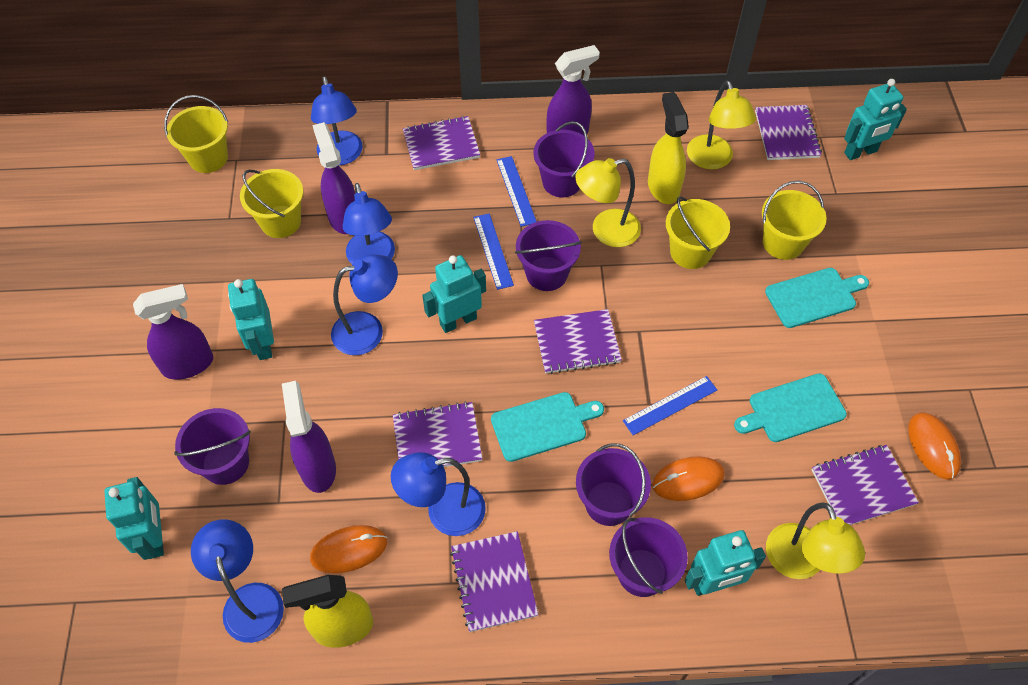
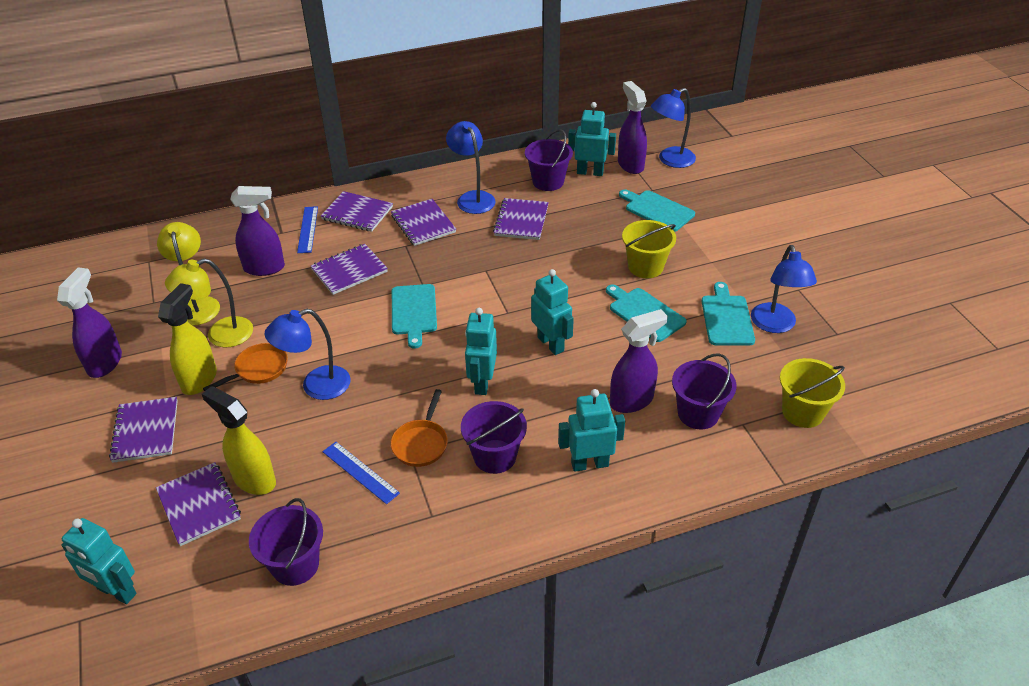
blue lamp: [191,520,284,643] [311,76,363,165] [331,254,398,355] [343,183,395,264] [391,452,486,536] = 5 -> [265,309,351,400] [446,121,496,214] [651,88,696,168] [751,245,817,333] = 4
blue ruler: [473,213,514,290] [497,156,537,227] [623,376,717,435] = 3 -> [297,206,318,253] [322,442,400,504] = 2
orange mouse: [310,525,387,573] [652,457,725,501] [908,412,961,480] = 3 -> none = 0
orange pan: none = 0 -> [203,343,288,391] [391,389,448,467] = 2
purple bucket: [174,408,251,485] [515,220,582,291] [533,121,595,198] [576,443,651,526] [609,517,688,597] = 5 -> [249,498,323,586] [461,401,527,474] [525,129,573,191] [672,353,737,429] = 4
turquoise cutting board: [491,392,604,462] [734,373,847,442] [765,268,869,328] = 3 -> [392,284,437,349] [606,284,687,342] [619,189,695,232] [701,282,755,346] = 4
yellow bucket: [164,95,228,173] [240,169,304,238] [666,196,730,269] [762,181,827,260] = 4 -> [622,220,676,278] [780,358,845,428] = 2
yellow lamp: [575,158,641,247] [687,81,756,170] [766,502,865,579] = 3 -> [157,222,220,326] [165,258,253,348] = 2

